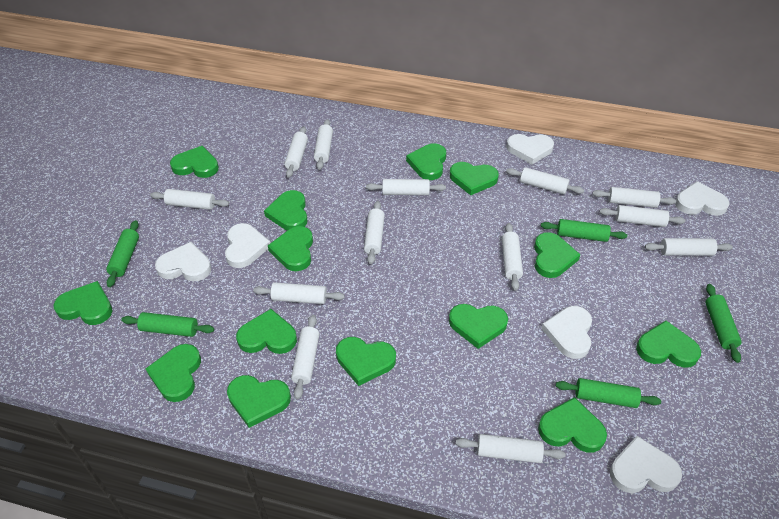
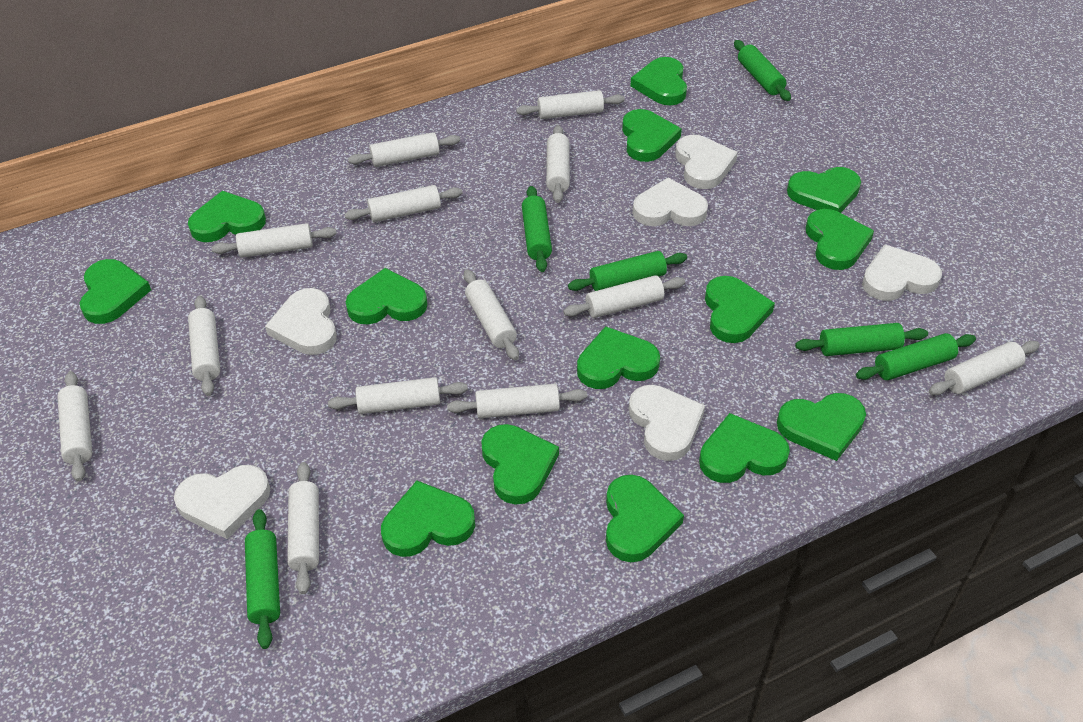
green rolling pin: [106,220,139,287] [121,312,214,337] [541,219,627,242] [556,378,661,408] [705,284,742,363] = 5 -> [245,509,280,649] [522,186,552,272] [568,251,687,291] [734,40,791,101] [795,323,928,356] [856,333,976,380] = 6

